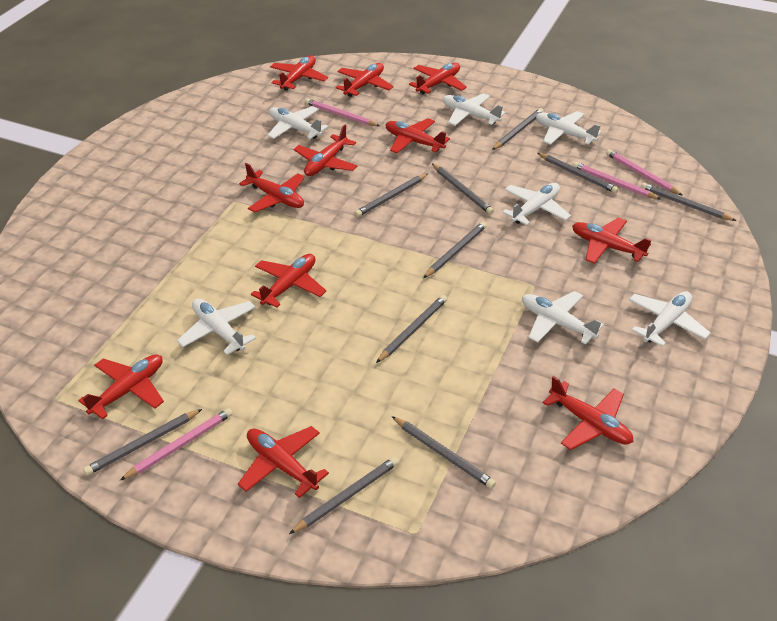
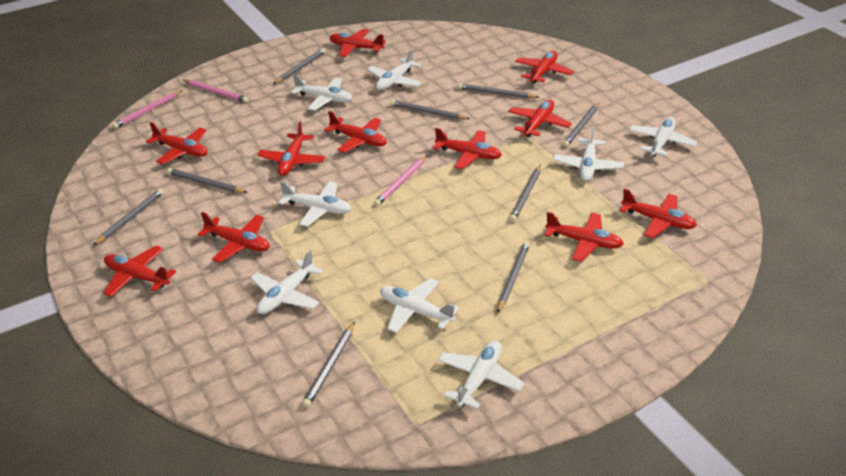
grey pencil: [83,409,202,476] [289,457,399,534] [355,173,428,217] [376,295,447,363] [392,416,496,489] [423,222,487,278] [432,164,494,214] [492,108,544,150] [537,153,619,193] [641,183,736,221] = 10 -> [93,188,164,246] [167,168,248,193] [274,48,326,84] [302,322,355,408] [390,100,470,120] [458,83,539,99] [497,242,530,313] [509,165,541,222] [563,103,599,147] = 9
pink pencil: [120,408,233,480] [305,98,380,126] [572,162,661,199] [606,149,683,196] = 4 -> [112,91,181,129] [183,80,248,103] [374,155,427,206] = 3
white plane: [177,299,256,355] [267,106,328,139] [443,93,506,126] [502,183,571,225] [522,291,604,344] [536,111,602,145] [629,291,710,347] = 7 -> [250,250,323,314] [278,181,351,227] [291,74,353,111] [367,49,422,90] [380,278,459,333] [438,341,524,409] [553,126,624,181] [629,117,697,157] = 8

